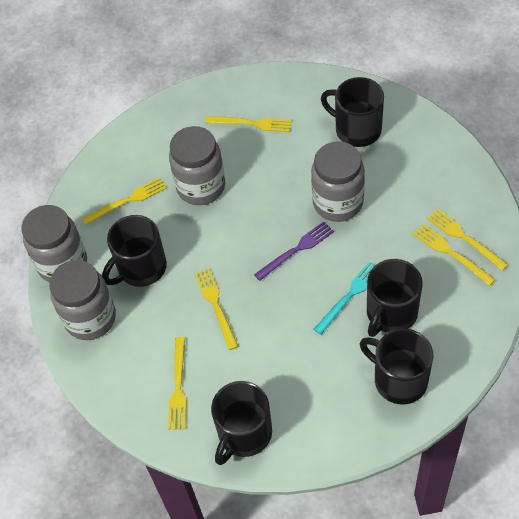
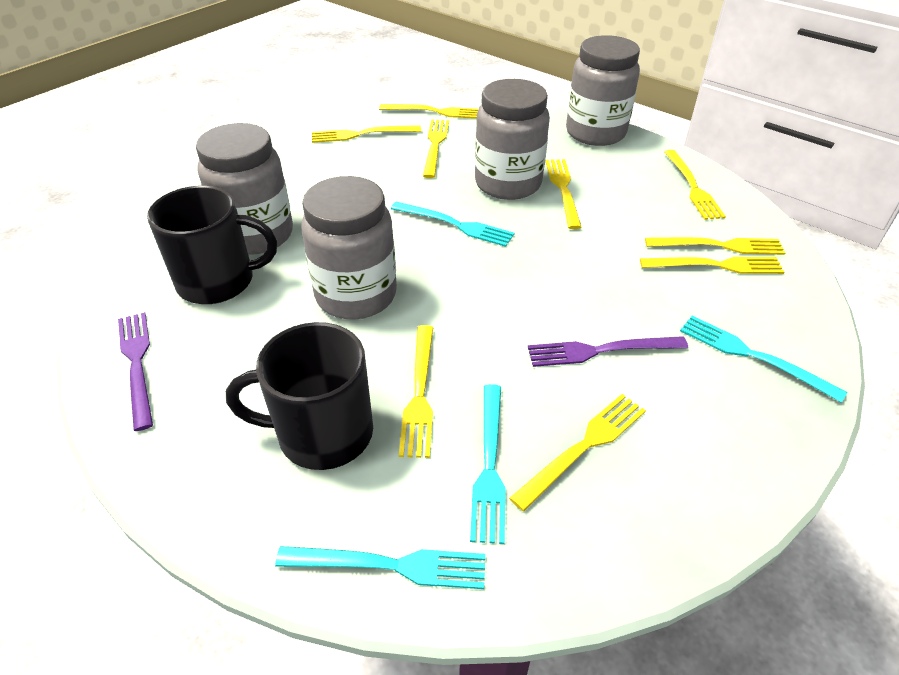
black mug: [102,215,167,287] [211,381,272,465] [321,77,384,147] [360,329,433,404] [367,259,423,337] = 5 -> [147,186,277,304] [226,322,373,470] = 2
purple fork: [254,222,334,281] = 1 -> [118,312,153,431] [528,336,688,367] = 2
turquoise fork: [313,262,375,335] = 1 -> [275,546,485,589] [391,202,514,247] [470,384,506,544] [680,316,847,403] = 4
yellow fork: [82,177,167,225] [168,337,187,430] [195,269,239,350] [206,116,292,132] [413,224,496,286] [427,209,509,271] = 6 -> [312,125,421,143] [379,104,478,119] [399,325,433,458] [423,119,449,178] [509,394,646,511] [545,159,581,229] [640,257,784,274] [645,237,785,255] [665,150,726,220] = 9

